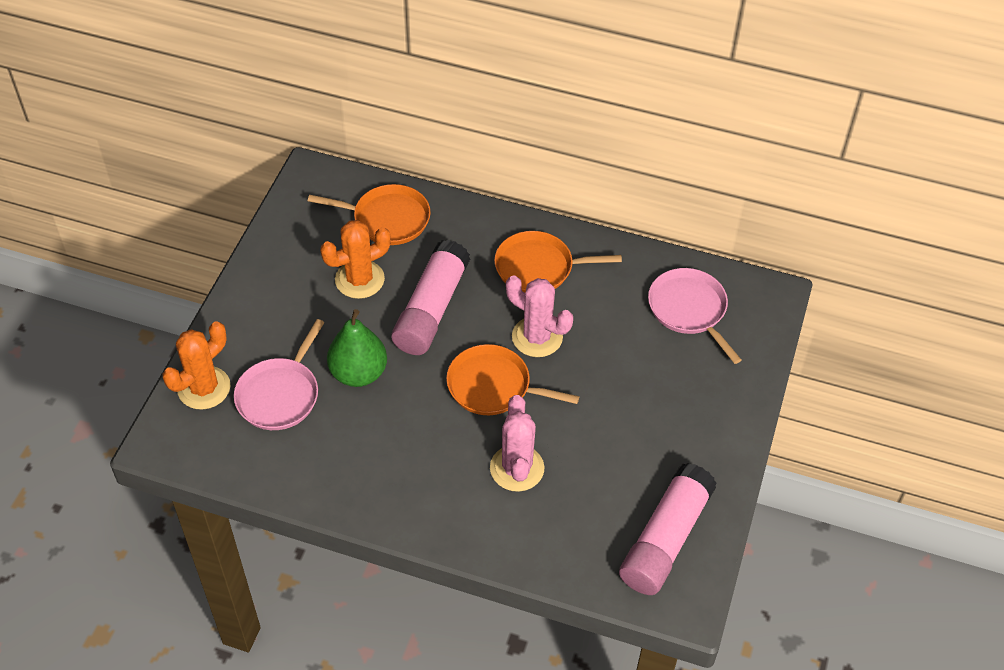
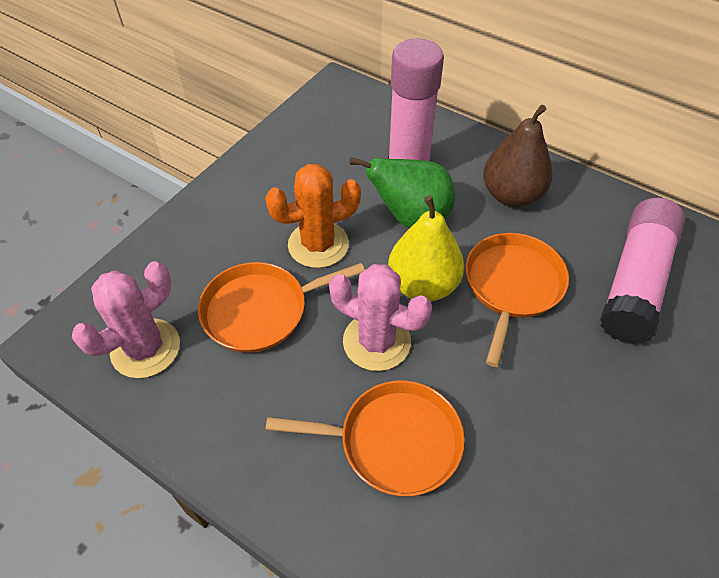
brown pear: none = 0 -> [483,105,553,207] = 1
orange cactus: [162,321,230,410] [320,220,391,299] = 2 -> [265,164,361,268] = 1
pink pan: [234,319,325,430] [648,268,742,364] = 2 -> none = 0
yellow pear: none = 0 -> [388,195,464,301] = 1

